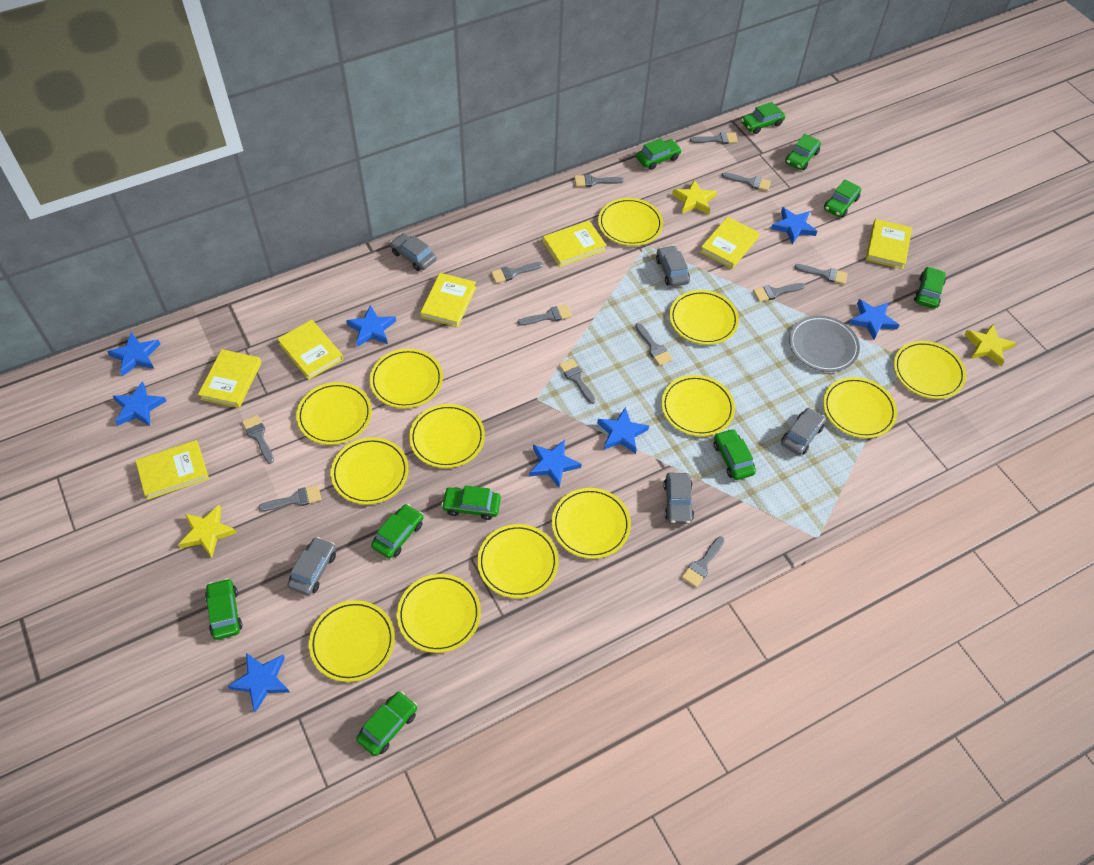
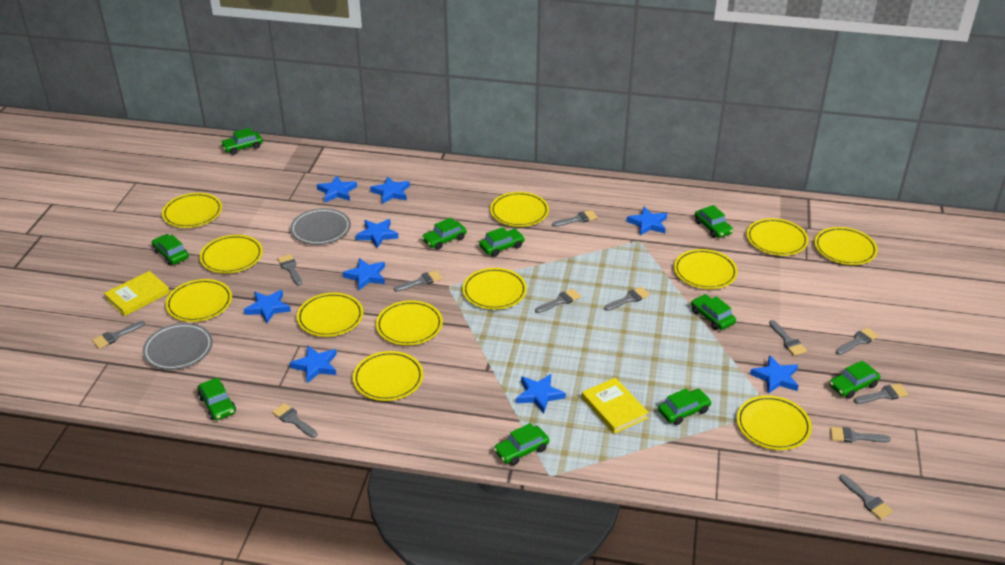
blue star: [107,333,160,376] [113,381,166,426] [227,653,290,713] [346,305,396,347] [529,440,581,488] [597,407,649,454] [771,207,817,244] [849,299,899,340] = 8 -> [244,290,291,323] [289,346,337,384] [317,175,357,202] [342,258,385,290] [356,219,398,248] [370,176,410,204] [516,374,566,413] [626,207,667,235] [750,355,798,393] = 9
grey car: [287,537,336,596] [390,233,437,271] [656,245,690,287] [663,473,694,524] [781,408,826,455] = 5 -> none = 0
grey plate: [789,315,860,372] = 1 -> [142,323,213,370] [290,208,351,245] = 2
yellow book: [135,440,209,500] [198,349,262,408] [277,320,343,380] [420,273,476,327] [543,221,606,267] [700,217,759,269] [866,219,912,269] = 7 -> [104,271,170,316] [582,377,649,434] = 2
yellow plate: [296,382,372,445] [309,600,395,682] [331,437,409,505] [370,349,443,408] [397,574,481,653] [409,404,485,468] [477,524,559,598] [552,488,631,559] [598,198,663,246] [661,375,735,436] [670,290,739,345] [823,377,897,438] [894,341,966,399] = 13 -> [162,193,222,228] [165,279,232,322] [199,235,263,273] [297,293,363,337] [353,351,423,401] [376,300,443,345] [462,268,527,310] [490,192,549,227] [674,249,738,289] [737,395,812,450] [747,218,809,256] [814,227,878,265] = 12
yellow star: [178,505,237,558] [672,180,717,214] [964,324,1016,367] = 3 -> none = 0

